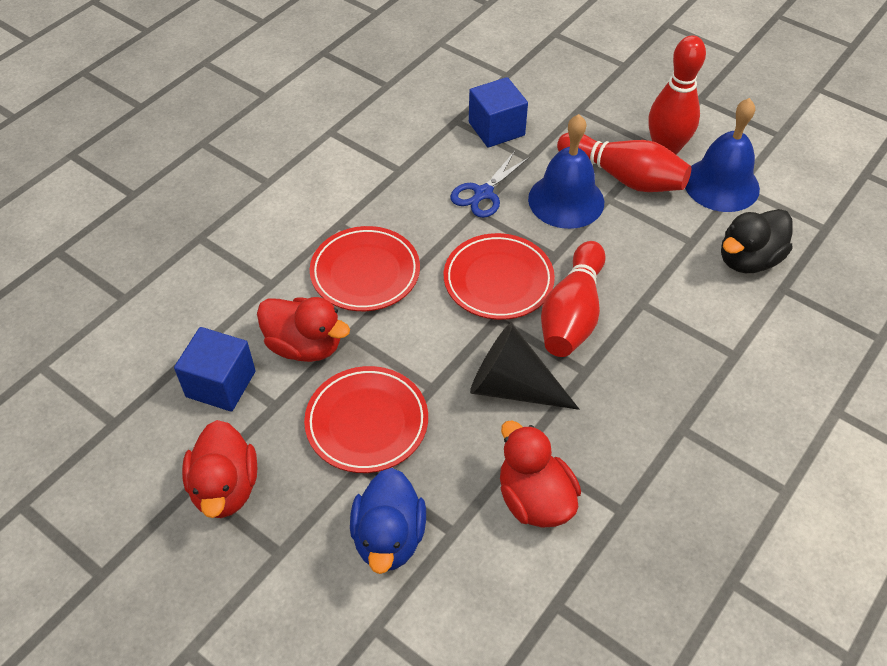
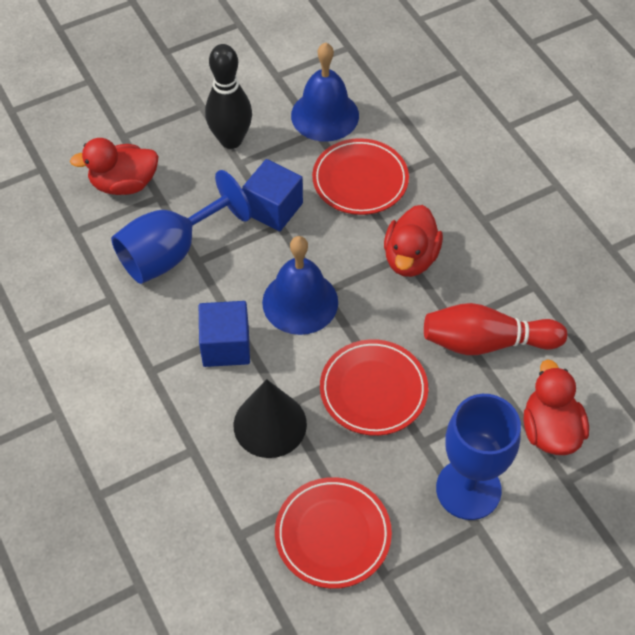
black bowling pin: none = 0 -> [205,44,252,149] = 1
black duck: [721,209,793,273] = 1 -> none = 0
blue duck: [350,468,426,574] = 1 -> none = 0
blue goblet: none = 0 -> [111,170,251,284] [436,394,521,520] = 2
blue scissors: [450,151,529,218] = 1 -> none = 0
red bowling pin: [541,241,606,357] [557,133,691,192] [648,35,706,155] = 3 -> [424,303,567,355] = 1

